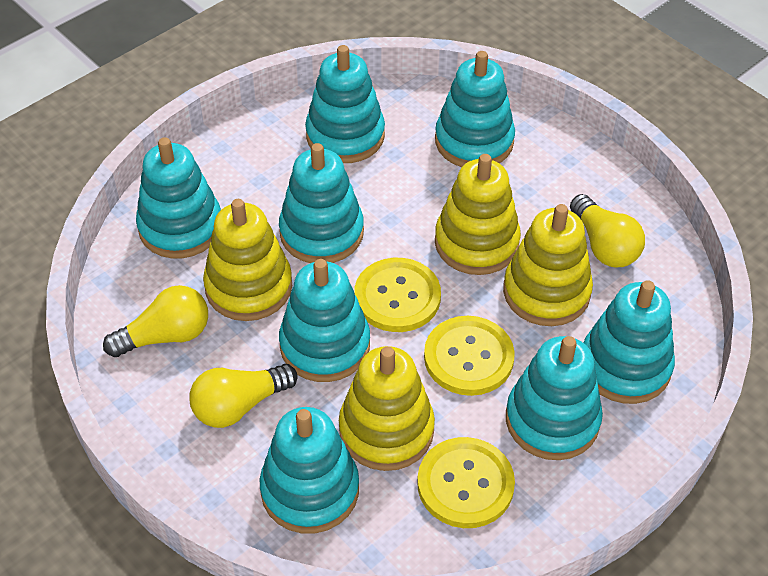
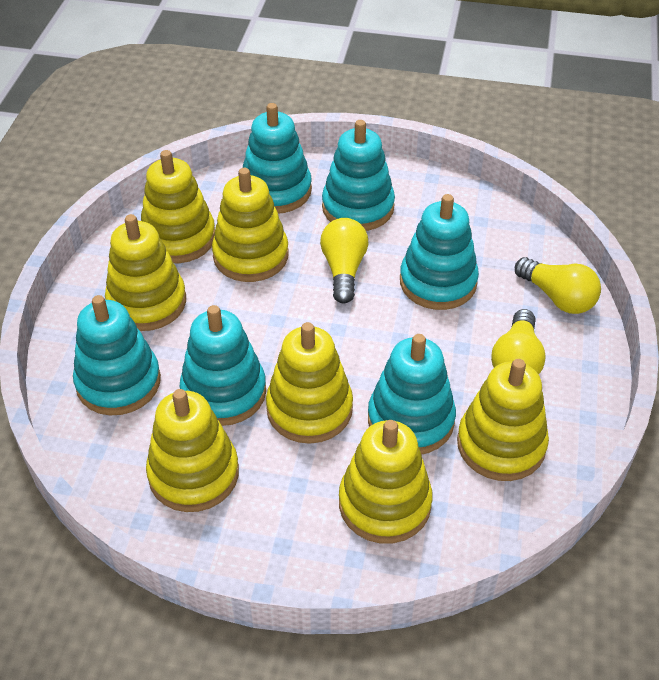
turquoise stacking toy: [136,137,221,258] [260,407,359,534] [279,143,364,263] [279,259,370,382] [305,45,385,163] [435,51,515,167] [506,336,603,460] [584,280,675,404] = 8 -> [73,295,161,415] [180,305,266,426] [243,103,312,214] [322,120,395,231] [368,334,456,455] [400,194,479,310] = 6
yellow button: [354,258,441,332] [417,437,515,528] [424,316,515,396] = 3 -> none = 0
yellow stacking toy: [203,199,292,321] [339,346,435,471] [435,154,521,275] [503,204,593,326] = 4 -> [105,214,186,331] [141,150,215,263] [146,389,239,512] [212,168,289,282] [266,322,353,444] [339,420,433,544] [457,359,549,481] = 7

